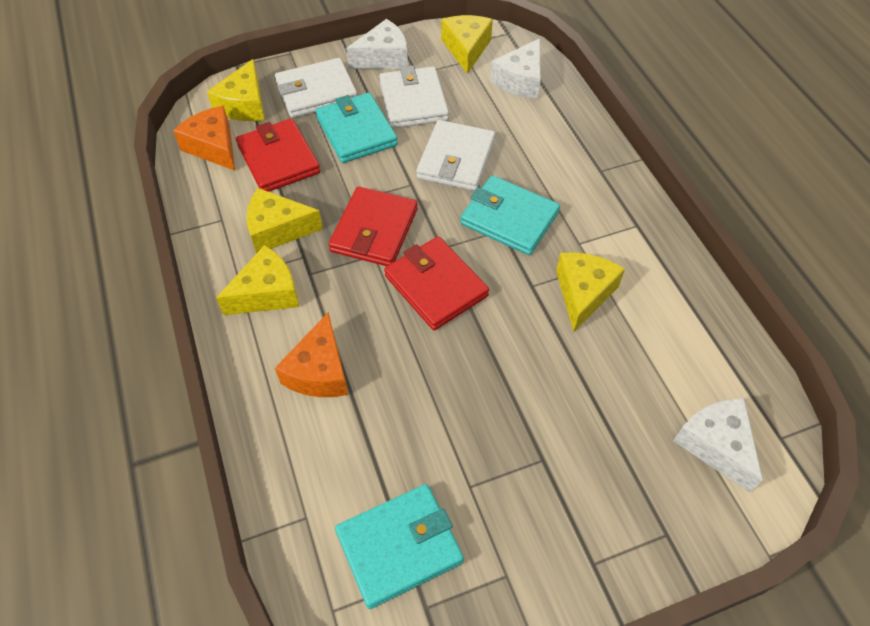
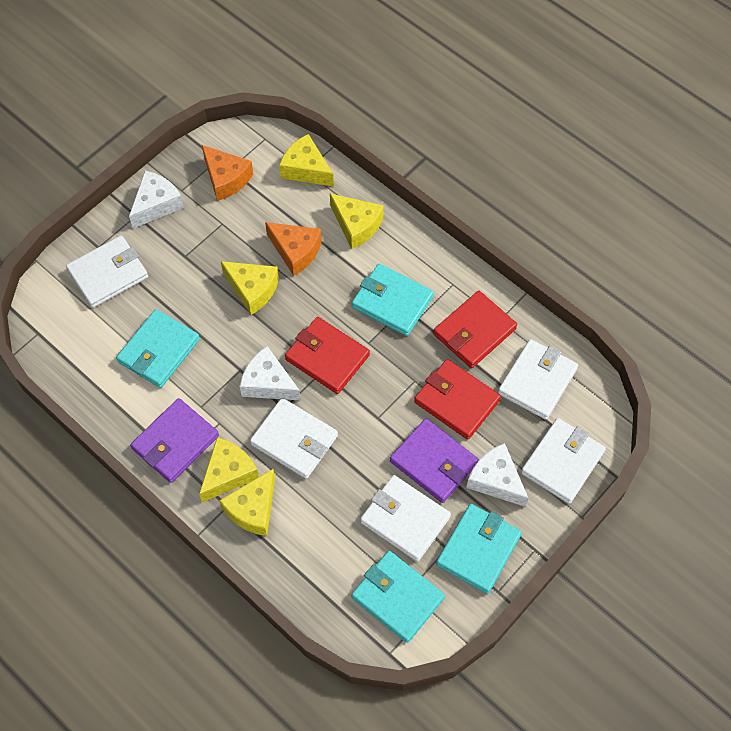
purple wallet: none = 0 -> [130,398,219,483] [390,419,479,503] = 2
turquoise wallet: [316,93,398,163] [335,484,464,609] [460,175,560,255] = 3 -> [116,309,200,388] [351,551,445,643] [352,264,434,336] [436,504,522,594] = 4
white wallet: [275,58,357,118] [379,66,449,129] [416,120,495,191] = 3 -> [66,236,148,308] [250,398,338,479] [360,475,451,561] [498,339,578,420] [521,418,606,504] = 5

